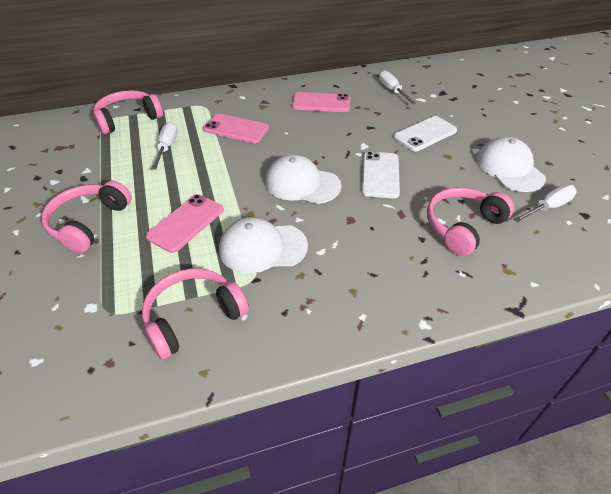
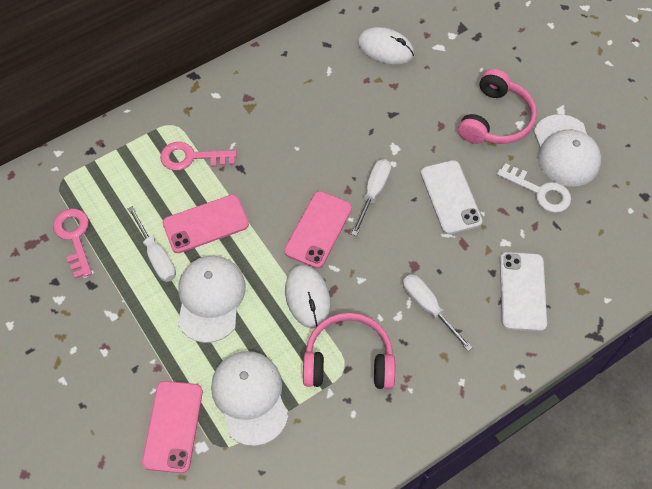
pink headphones: [41,180,132,253] [93,90,163,134] [142,268,249,359] [427,187,514,256] = 4 -> [303,312,395,389] [458,69,537,144] = 2
pink key: none = 0 -> [53,208,92,278] [160,142,237,171] = 2
white key: none = 0 -> [497,163,571,213] = 1
white mouse: none = 0 -> [285,265,331,328] [357,27,414,65] = 2

